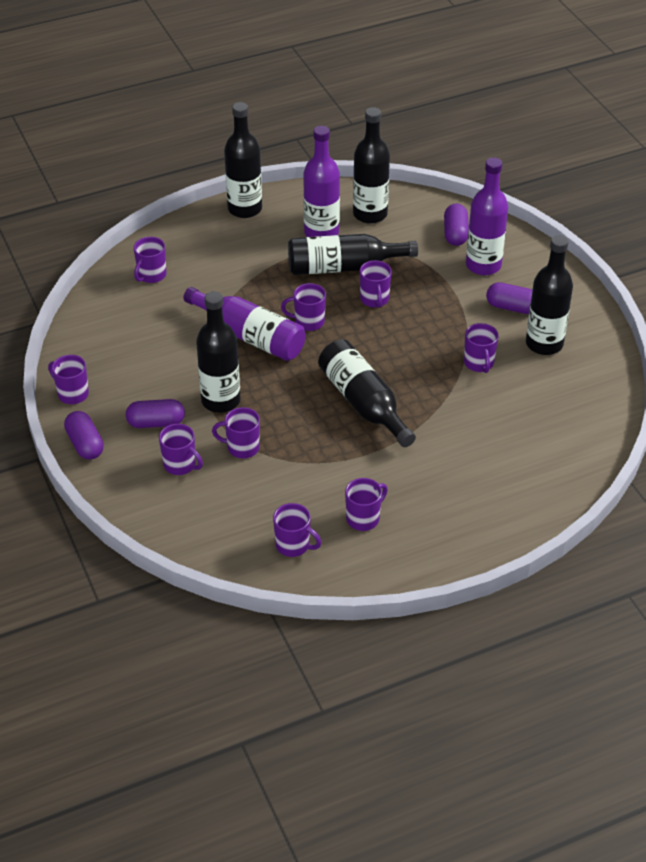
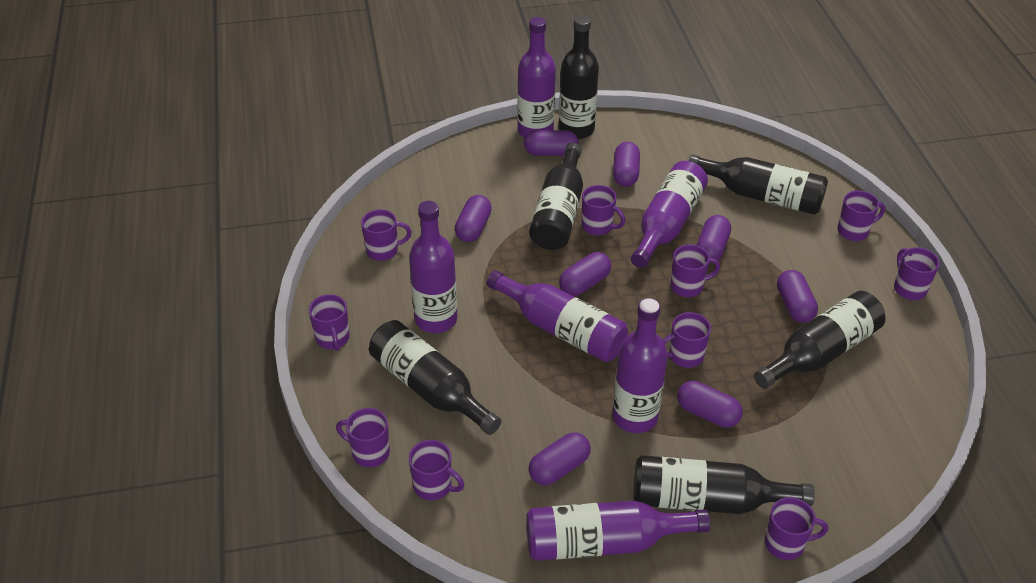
purple bottle: [184,287,306,361] [303,126,340,237] [466,158,508,275] = 3 -> [409,201,457,333] [487,270,628,362] [517,17,556,138] [526,500,710,561] [612,298,668,433] [631,161,708,268] = 6
purple capsule: [64,411,104,460] [126,399,185,428] [444,203,469,246] [486,282,532,314] = 4 -> [455,195,492,242] [524,130,578,156] [529,432,591,485] [559,252,611,296] [613,142,640,187] [677,381,743,428] [697,215,731,263] [777,270,818,323] = 8
purple mug: [48,355,89,404] [134,237,166,283] [159,424,203,475] [212,407,260,458] [273,503,321,557] [281,283,326,331] [345,478,388,531] [360,260,392,308] [464,323,499,373] = 9 -> [309,294,350,351] [336,408,390,467] [361,209,412,261] [409,440,464,501] [582,185,626,235] [663,312,711,368] [671,245,720,297] [764,497,828,560] [837,190,885,241] [894,247,940,300] = 10

